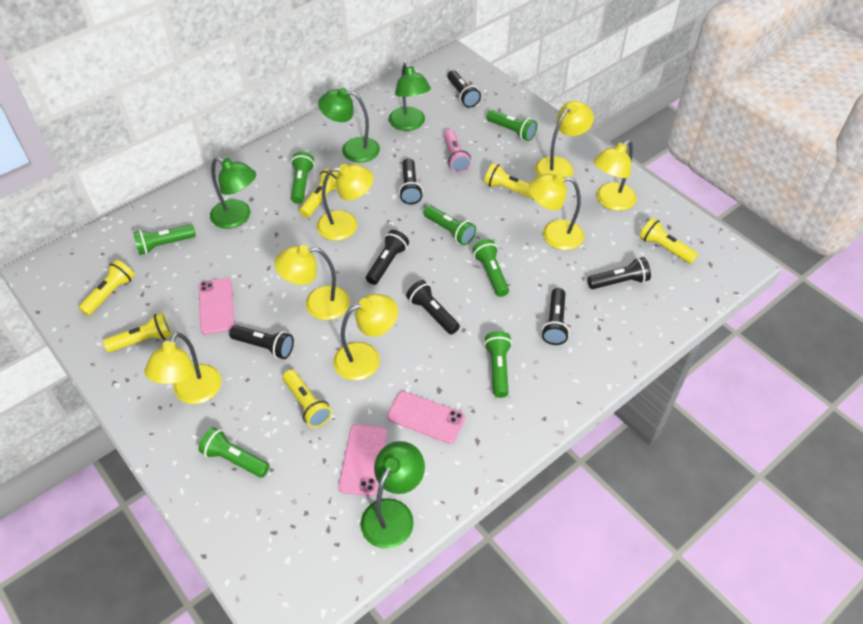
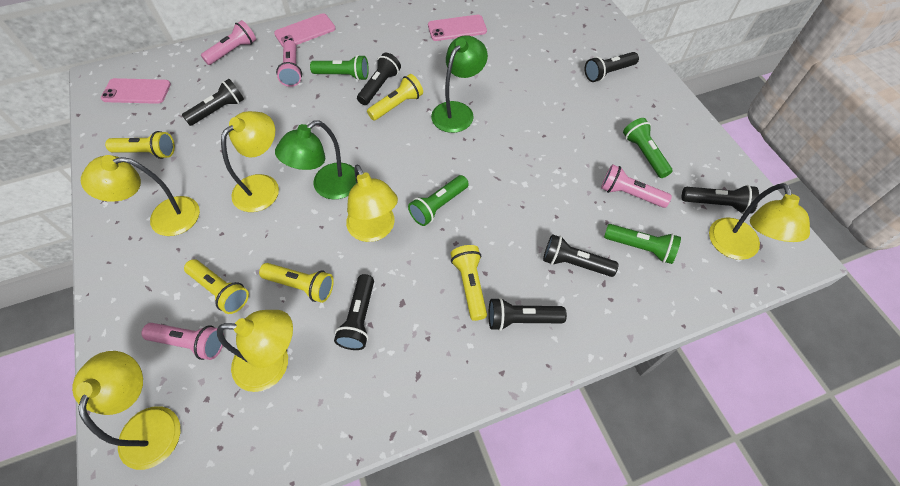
green flashlight: [133,225,196,255] [198,427,270,478] [291,152,314,204] [424,206,476,245] [472,239,509,297] [484,331,512,398] [487,110,537,141] = 7 -> [310,55,369,81] [408,175,469,226] [604,224,681,264] [623,118,672,178] = 4
green lamp: [210,157,256,229] [318,88,380,163] [361,441,425,549] [389,62,431,131] = 4 -> [275,120,357,200] [431,35,488,133] = 2
pink flashlight: [444,130,471,173] = 1 -> [141,323,224,360] [201,20,256,65] [276,40,302,87] [601,164,672,208] = 4
yellow flashlight: [78,260,135,316] [103,312,172,352] [283,369,332,428] [299,168,338,218] [484,163,533,199] [639,218,698,264] = 6 -> [105,131,175,159] [184,259,249,314] [259,263,334,303] [367,74,423,121] [450,245,487,321] = 5
yellow lamp: [145,332,222,404] [275,245,350,320] [317,164,374,241] [333,294,398,380] [529,173,584,250] [535,101,594,182] [593,140,636,211] = 7 -> [72,351,180,470] [81,155,200,236] [217,310,293,392] [221,111,279,212] [346,165,398,242] [709,183,810,260] = 6

